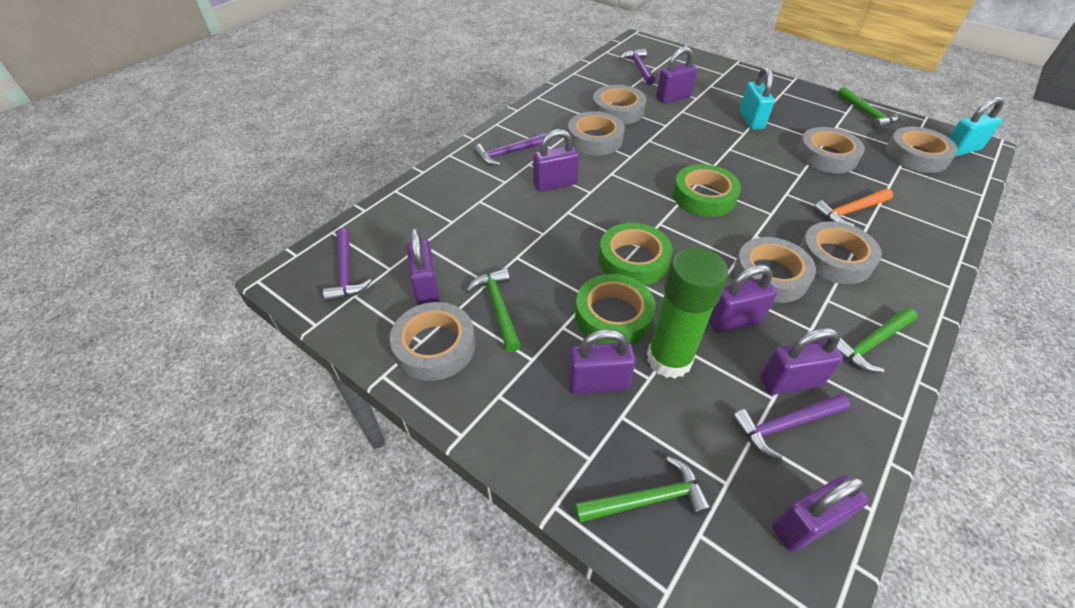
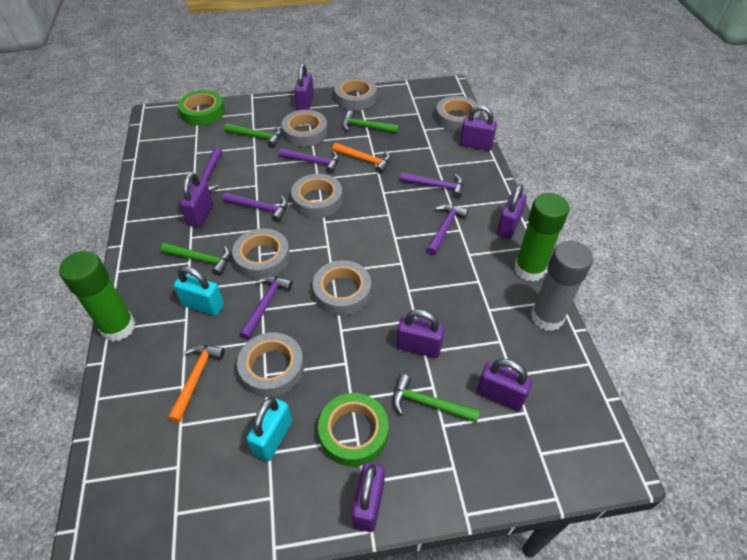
green glue stick: [647,248,728,379] = 1 -> [59,251,136,342] [514,193,569,282] = 2
green tape: [575,274,656,345] [598,223,673,285] [673,164,741,217] = 3 -> [178,90,225,126] [318,393,389,467] = 2
grey glue stick: none = 0 -> [531,241,593,331] = 1
orange hammer: [813,189,893,226] = 1 -> [168,345,225,423] [332,143,391,174] = 2
purple hammer: [323,228,372,302] [474,133,547,166] [620,49,655,85] [732,394,850,460] = 4 -> [189,147,222,192] [223,192,288,222] [239,276,292,340] [279,148,339,174] [400,172,464,199] [427,204,468,255] = 6

